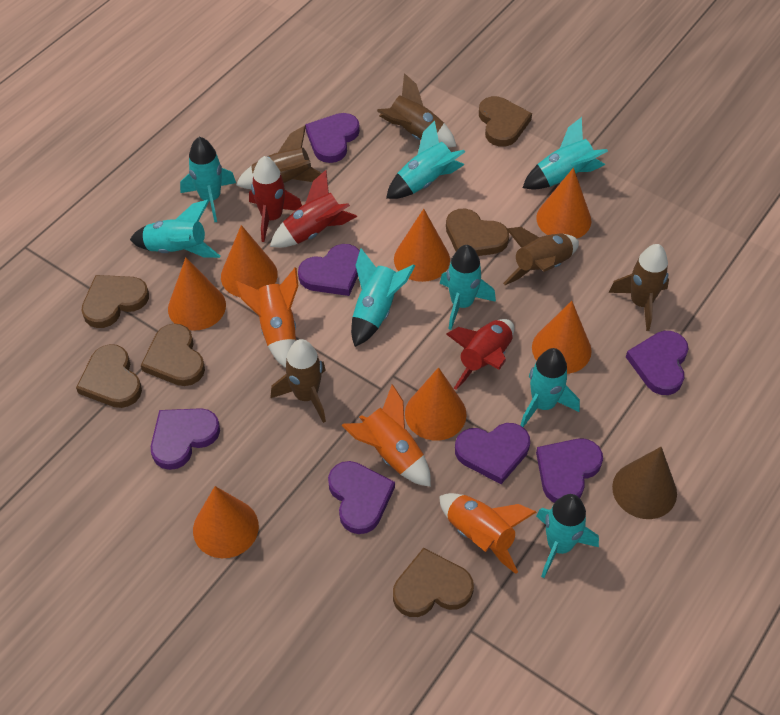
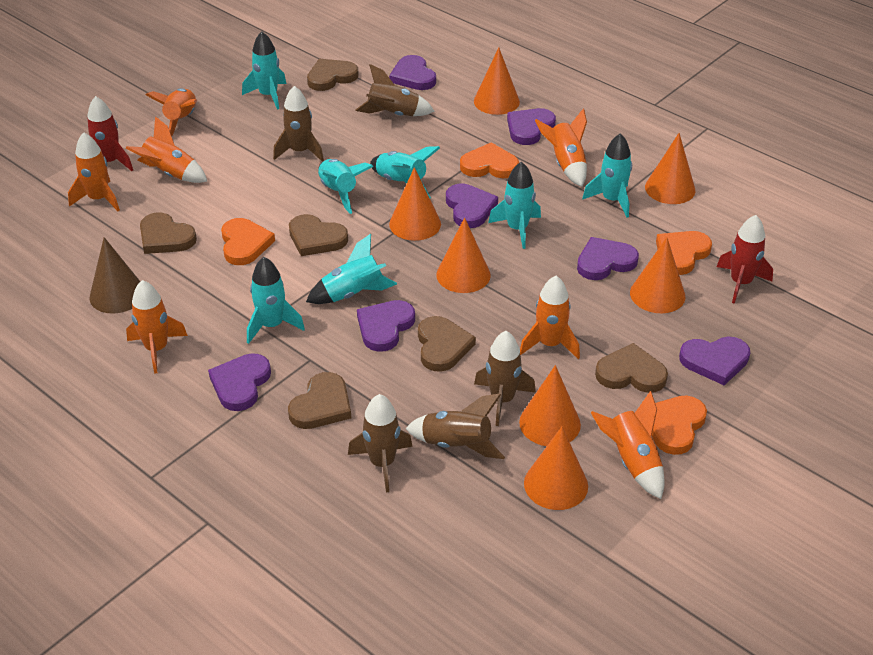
orange heart: none = 0 -> [221,218,275,265] [460,142,519,178] [652,396,707,455] [656,231,712,275] = 4
orange rocket: [236,268,298,368] [342,384,431,487] [439,493,536,574] = 3 -> [68,132,120,211] [126,116,207,183] [126,280,188,374] [146,88,197,136] [520,276,580,359] [535,108,587,187] [591,391,665,499] = 7
red rocket: [249,156,302,242] [270,170,357,248] [446,319,514,390] = 3 -> [87,96,133,171] [717,215,773,304] = 2
turquoise rocket: [130,200,220,258] [180,137,236,222] [351,248,415,347] [386,121,465,199] [440,245,496,330] [520,348,580,427] [523,117,608,190] [536,494,599,578] = 8 -> [242,31,286,110] [247,257,305,344] [306,234,397,304] [318,159,373,214] [370,146,440,198] [488,162,541,249] [582,133,632,218] = 7

